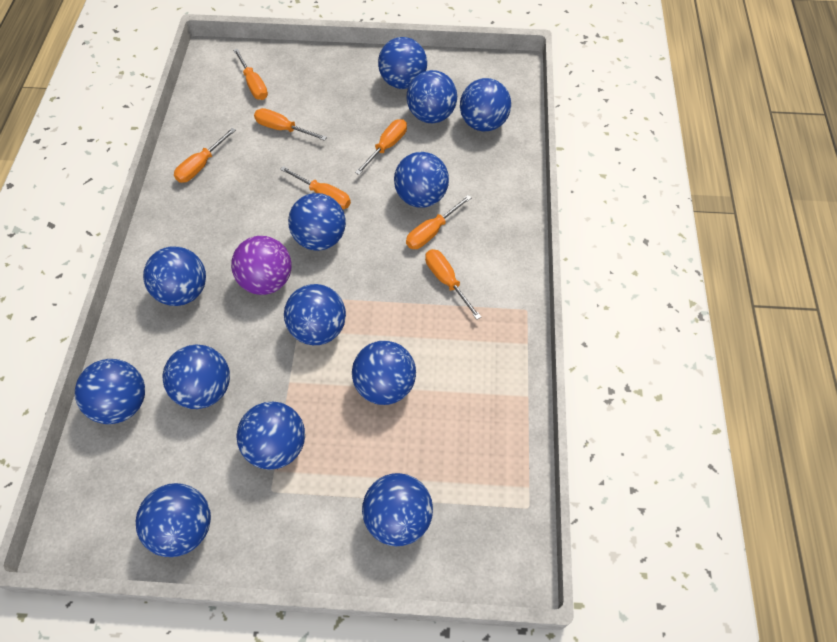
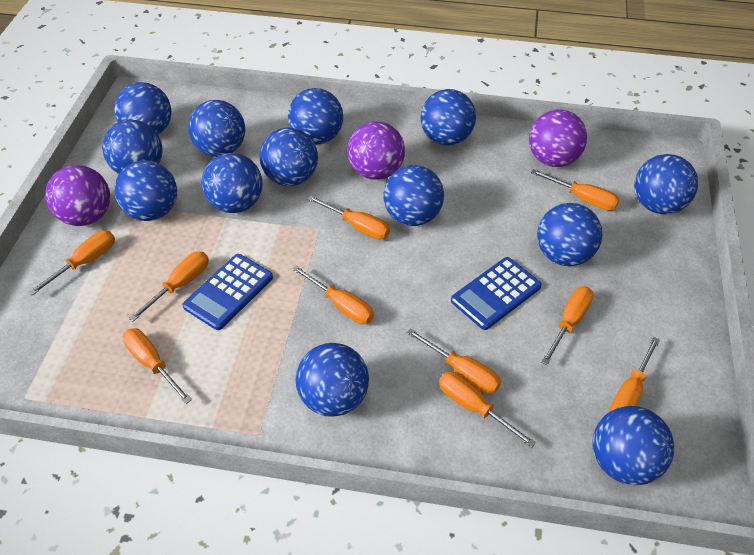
blue calculator: none = 0 -> [182,254,273,330] [451,257,542,330] = 2
orange screwdriver: [174,128,236,183] [233,49,268,100] [254,108,327,141] [280,166,351,209] [355,119,407,175] [406,195,472,249] [425,249,481,320] = 7 -> [28,230,115,296] [123,328,192,404] [129,251,209,322] [292,265,374,324] [307,195,390,240] [407,328,501,394] [439,372,536,448] [531,169,619,211] [541,286,594,365] [609,337,660,412] = 10
purple ball: [231,236,292,295] = 1 -> [45,165,110,226] [347,121,405,180] [529,109,587,167] = 3

